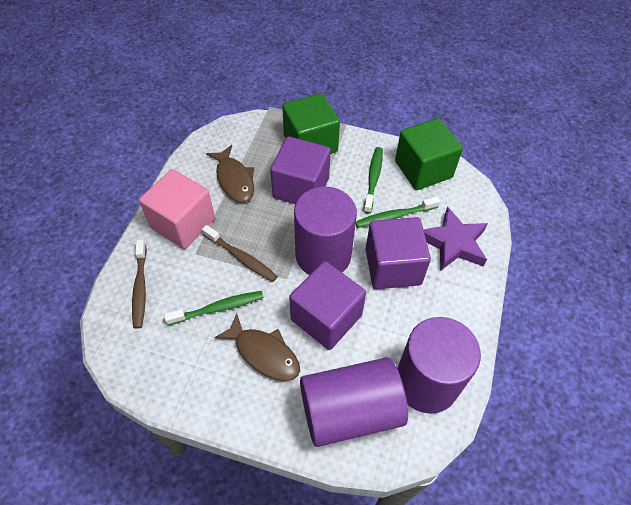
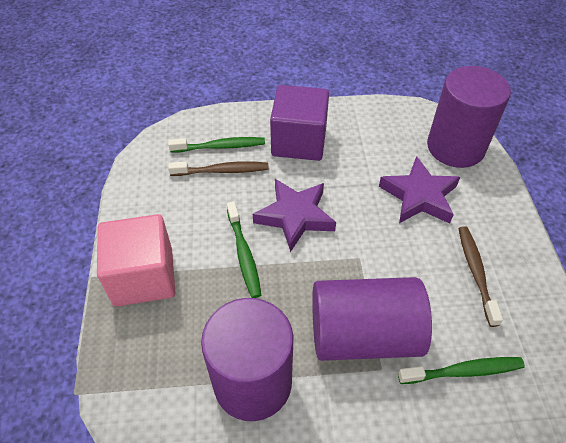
brown fish: [206,145,254,202] [214,313,300,381] = 2 -> none = 0
green cube: [282,93,340,154] [395,118,463,190] = 2 -> none = 0
purple cube: [270,136,331,204] [289,261,366,350] [366,217,431,289] = 3 -> [270,85,329,161] = 1
purple star: [423,206,488,271] = 1 -> [253,179,336,252] [379,156,460,223] = 2

